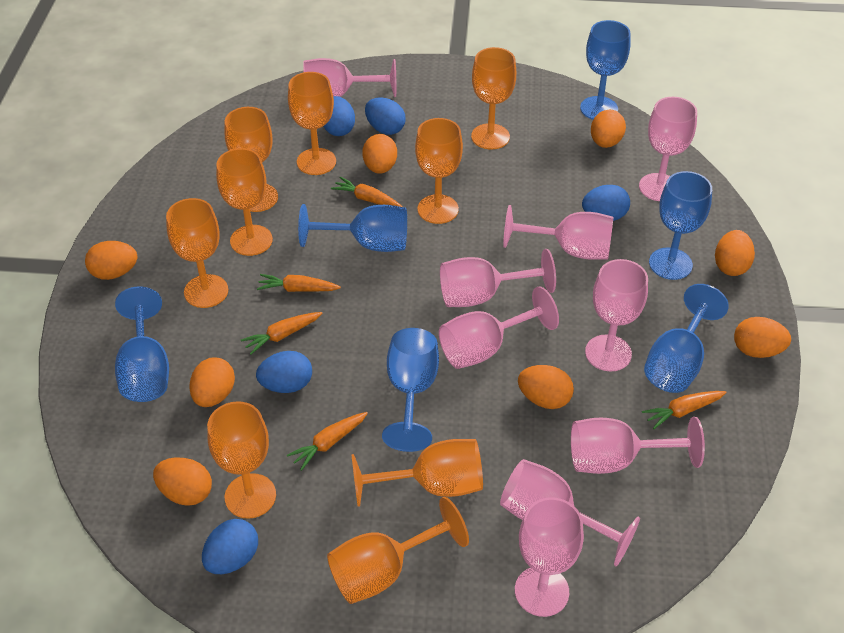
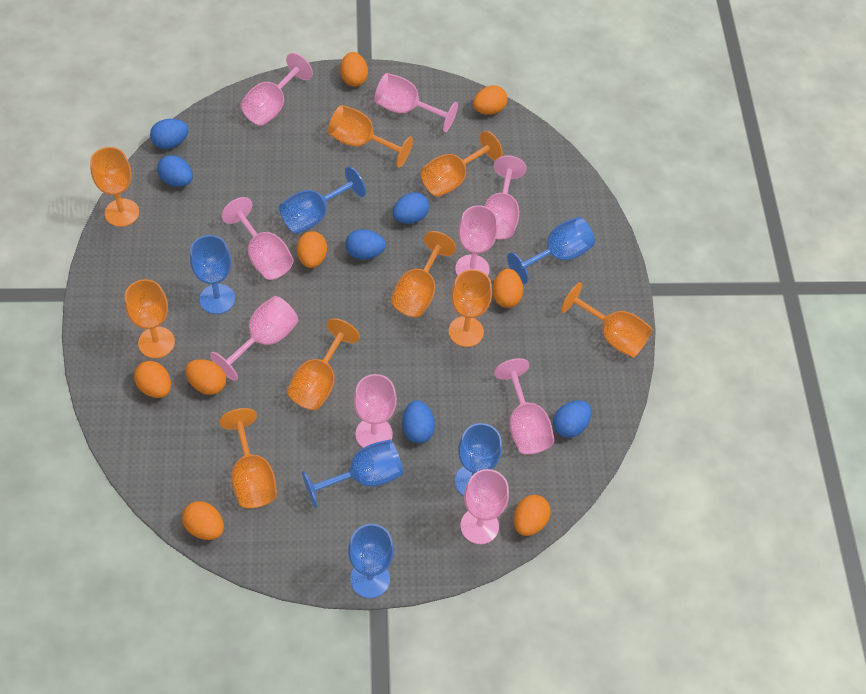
blue egg: [202,519,258,574] [256,351,312,393] [324,96,355,136] [365,97,406,135] [582,185,630,221] = 5 -> [150,119,189,149] [157,155,193,187] [345,229,386,260] [393,192,429,224] [402,400,435,443] [553,400,591,438] = 6
orange carrot: [241,312,322,355] [257,274,341,292] [287,412,368,471] [331,177,402,207] [642,391,727,429] = 5 -> none = 0

